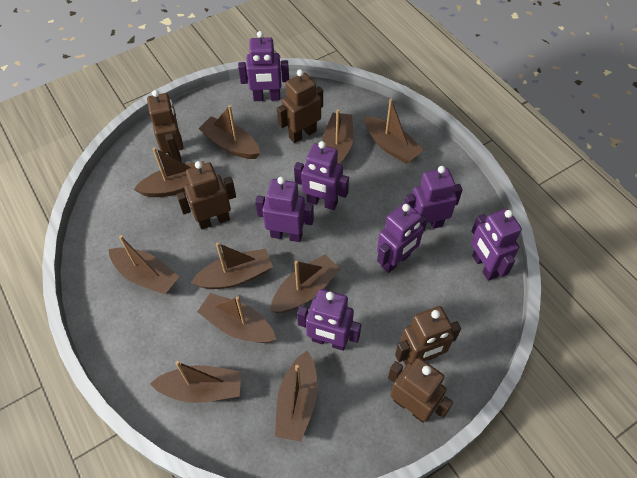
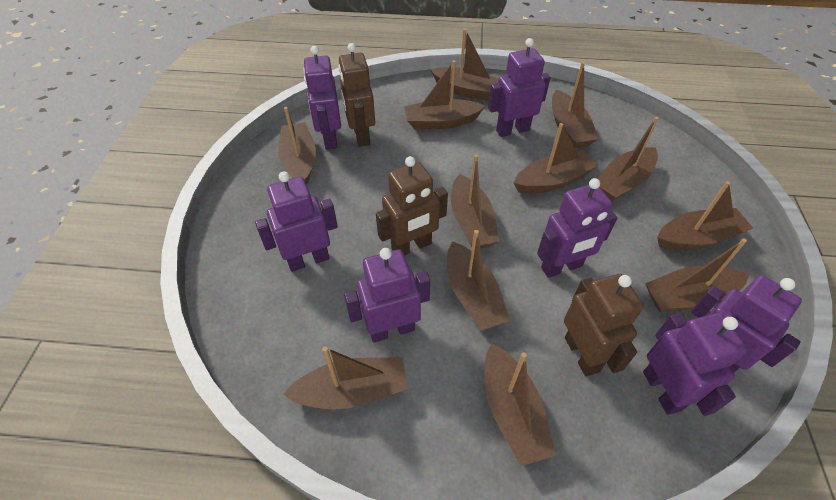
brown boat: [109,235,179,294] [133,147,205,197] [150,361,241,403] [191,242,273,289] [197,293,276,343] [198,105,260,159] [270,254,340,313] [275,351,318,442] [322,109,353,164] [364,99,424,164] = 10 -> [278,107,316,185] [283,346,408,409] [404,60,485,130] [431,29,499,101] [447,230,510,331] [451,154,500,248] [484,343,556,466] [513,123,598,194] [552,62,599,149] [598,117,659,202] [645,238,749,312] [657,181,753,250] = 12
brown robot: [147,90,183,162] [176,161,236,230] [277,69,323,143] [388,358,453,423] [395,306,461,365] = 5 -> [338,43,375,147] [376,156,448,255] [564,274,644,376] = 3

